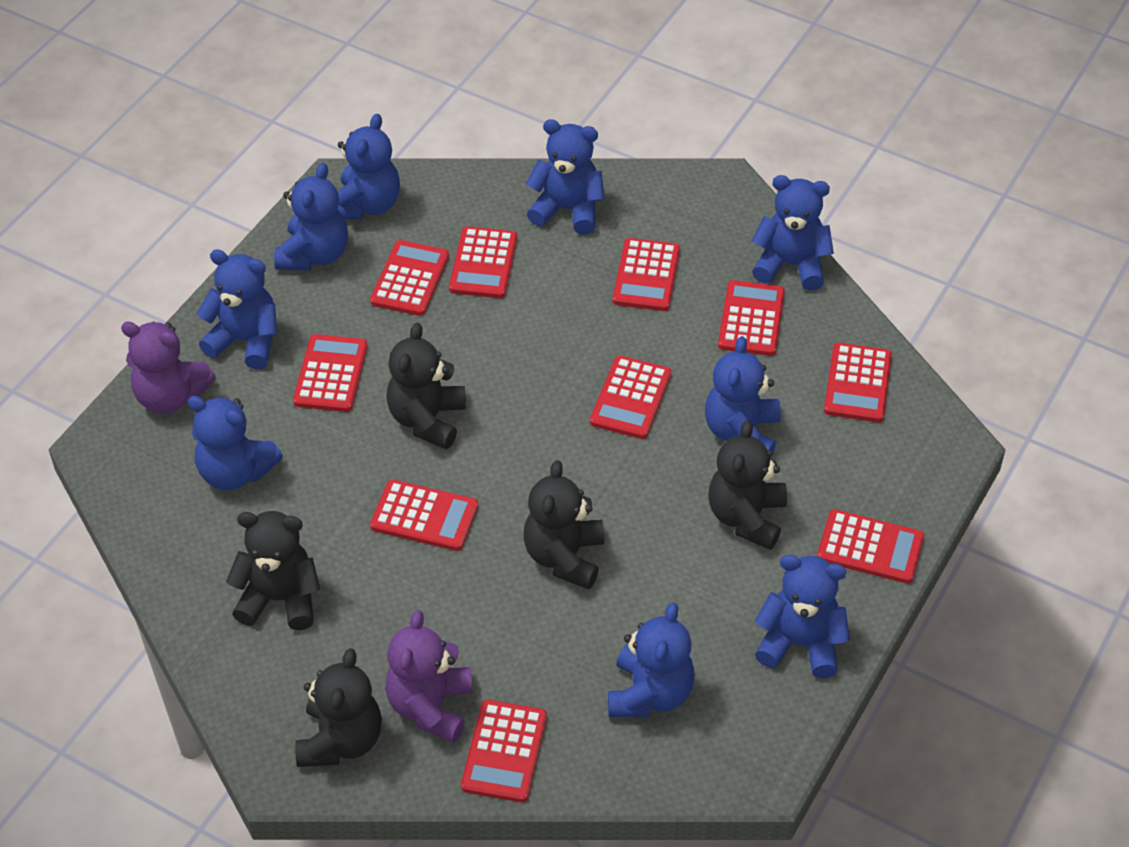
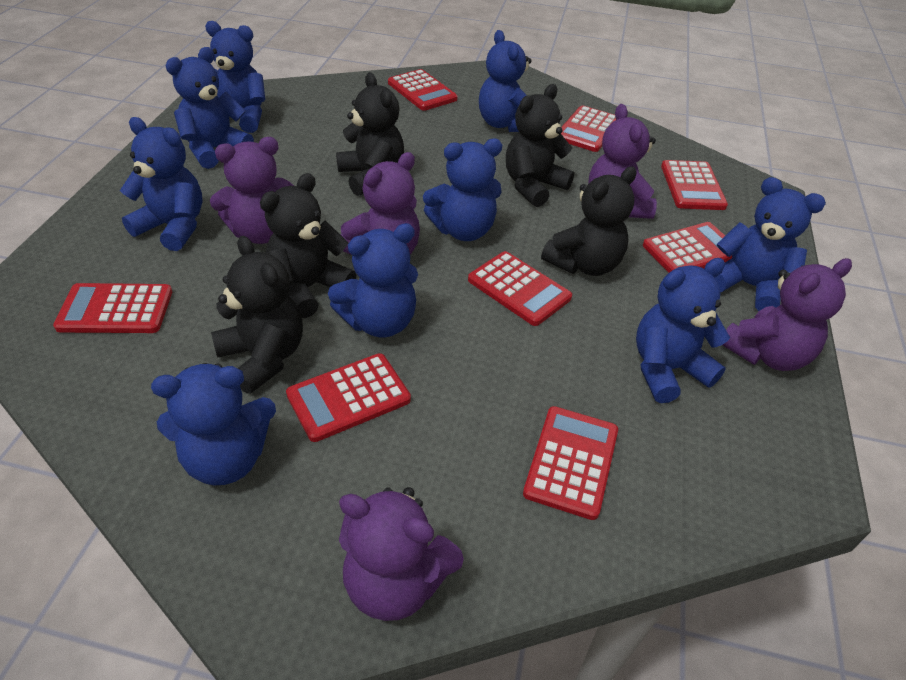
purple teddy bear: [121,322,216,414] [385,610,472,743] = 2 -> [210,137,294,244] [339,487,464,621] [341,152,420,255] [588,104,657,219] [723,258,852,371] = 5
red calculator: [293,334,368,412] [370,240,449,316] [370,480,478,551] [449,226,517,298] [461,700,547,802] [590,355,671,439] [613,238,680,311] [718,280,785,356] [817,509,924,584] [824,342,892,422] = 10 -> [53,283,172,333] [286,353,411,442] [388,69,458,111] [468,251,572,326] [523,406,618,520] [561,105,616,152] [643,222,732,272] [661,160,728,210] = 8

